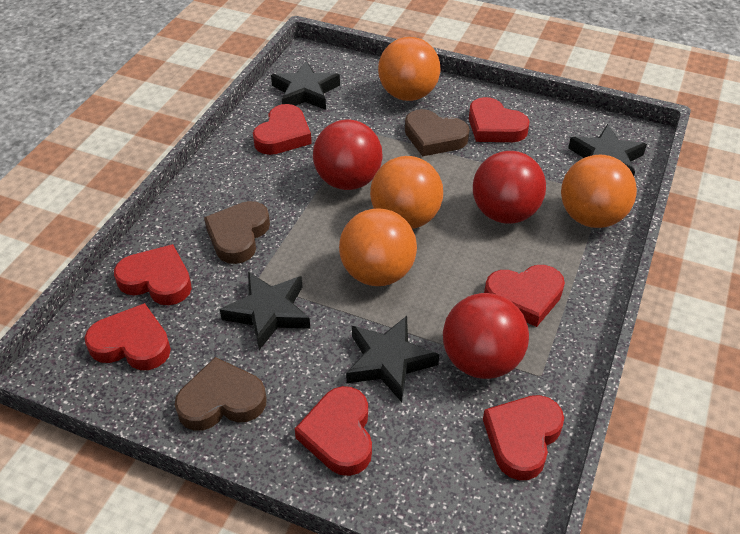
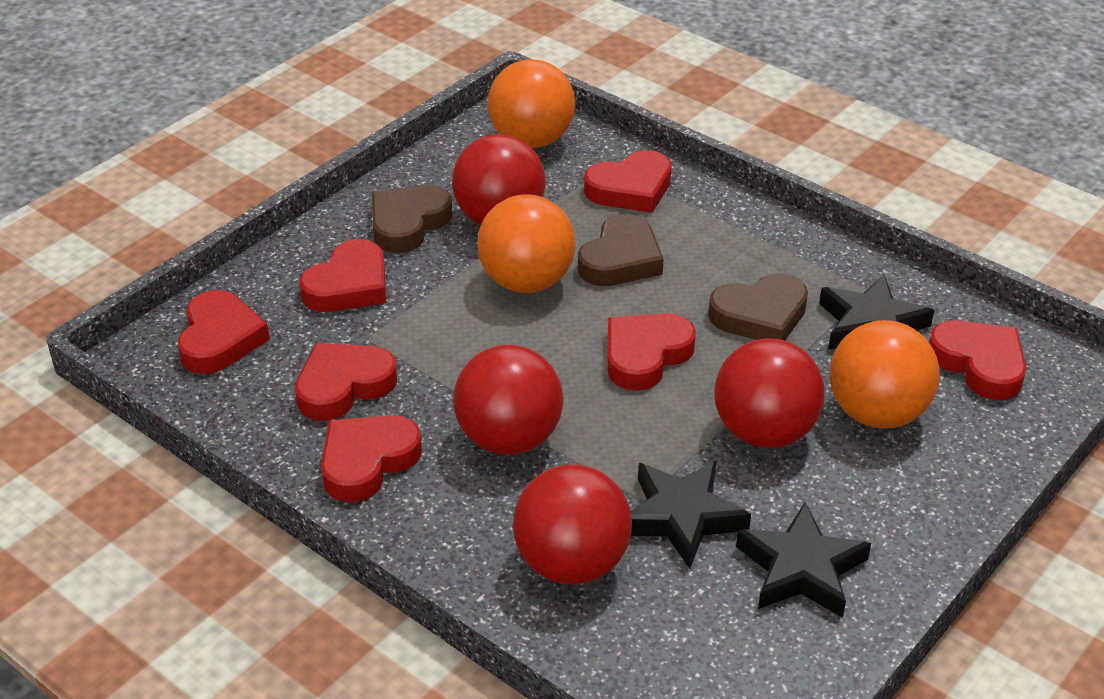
black star: [220,272,310,350] [271,61,340,110] [346,316,439,402] [568,124,647,176] = 4 -> [631,460,751,568] [736,502,871,618] [819,275,934,349] = 3
orange ball: [339,208,417,286] [370,156,443,229] [378,37,440,101] [561,155,637,228] = 4 -> [477,194,576,293] [488,59,575,148] [830,320,940,428] = 3
red ball: [313,120,383,190] [443,293,529,379] [473,151,546,224] = 3 -> [452,134,546,225] [453,345,563,455] [513,465,632,584] [714,338,825,448] = 4

